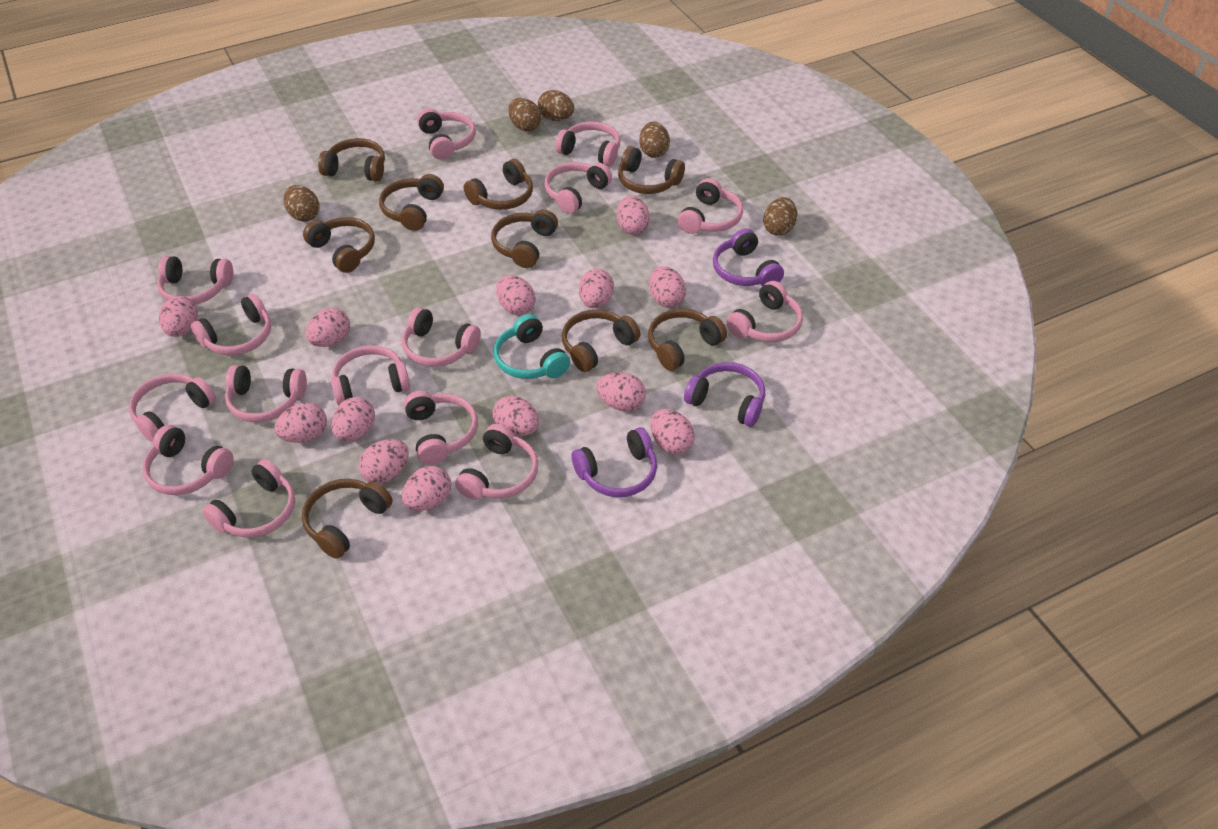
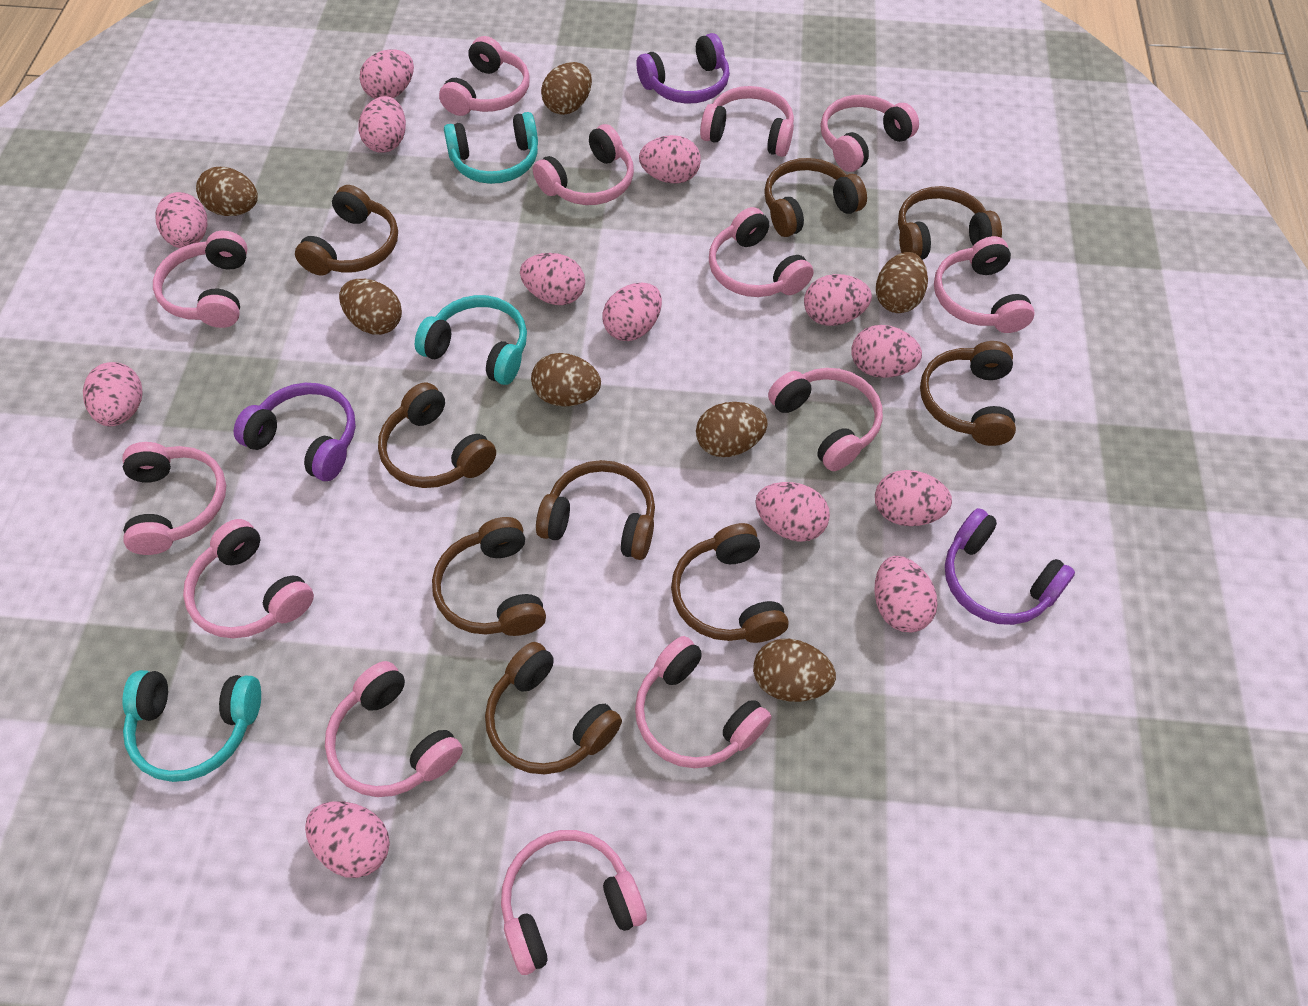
brown egg: [284,185,320,222] [509,98,541,132] [538,90,574,121] [639,122,670,158] [763,197,797,236] = 5 -> [196,167,258,216] [339,279,402,335] [531,353,601,407] [541,62,592,115] [696,402,768,457] [753,639,836,702] [876,252,928,313] = 7
pink headphones: [129,373,216,443] [142,425,233,495] [157,256,233,304] [191,294,271,355] [202,459,295,538] [225,365,307,422] [331,345,410,406] [402,307,481,367] [404,391,478,465] [417,108,476,160] [455,424,538,500] [545,162,612,214] [555,122,620,167] [678,178,743,234] [726,281,803,342] = 15 -> [123,442,226,555] [153,231,247,328] [183,519,314,638] [325,661,463,797] [439,36,530,116] [501,830,647,975] [533,124,634,205] [635,636,772,768] [700,86,794,157] [709,207,814,297] [768,368,883,471] [821,95,919,172] [934,236,1035,333] = 13
turquoise headphones: [493,314,570,379] = 1 -> [122,670,261,782] [415,295,527,385] [444,112,538,184] = 3

